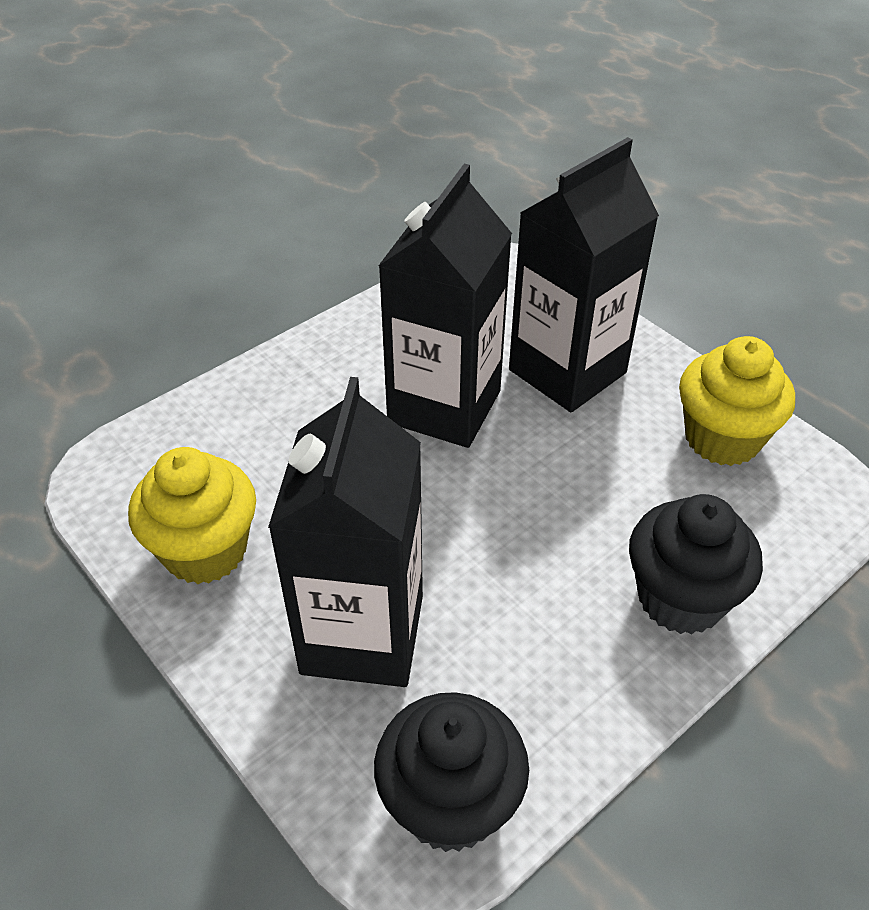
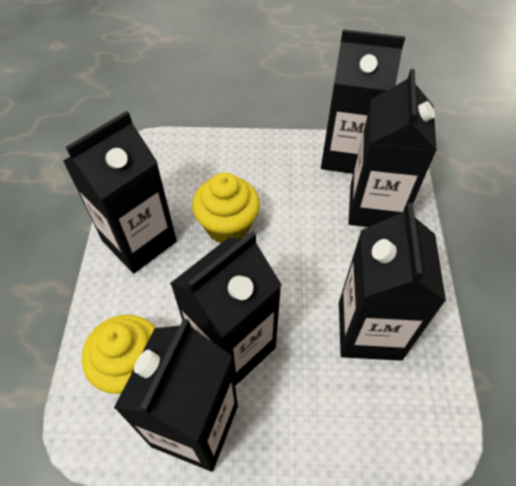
black carton: [268,377,423,687] [378,164,512,448] [509,137,659,412] = 3 -> [63,111,177,273] [114,318,238,472] [170,231,282,386] [321,29,405,174] [339,203,446,361] [348,69,437,227] = 6
black cupcake: [374,692,529,852] [629,494,763,635] = 2 -> none = 0

